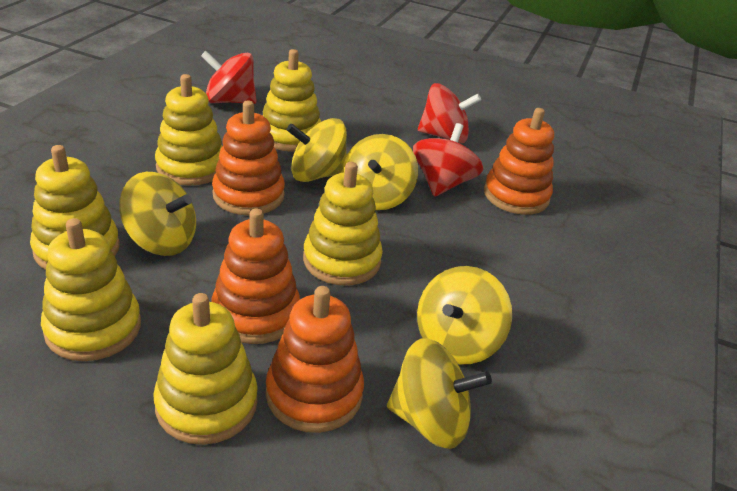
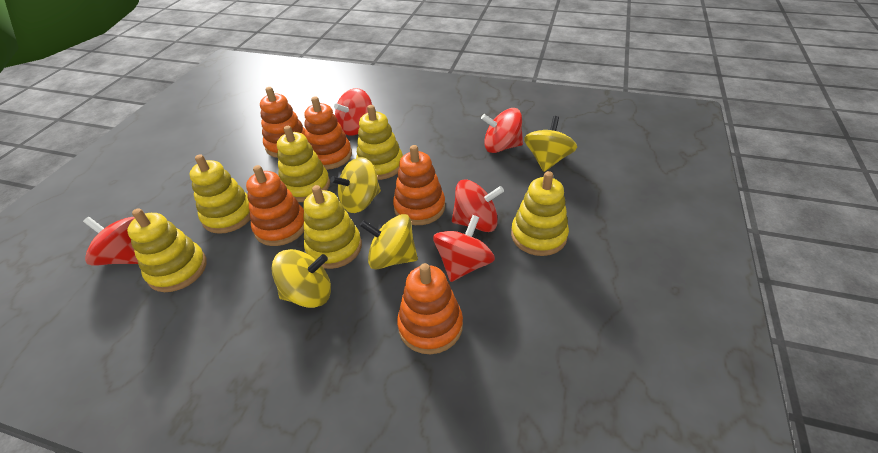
orange stacking toy: [211,208,300,344] [212,100,285,215] [266,286,364,433] [484,108,554,215] = 4 -> [246,165,304,246] [260,87,305,158] [304,96,352,170] [393,145,445,225] [397,263,463,354] = 5
red spinning top: [201,51,257,104] [413,123,483,197] [418,83,481,143] = 3 -> [83,217,138,266] [334,88,372,136] [433,215,495,282] [452,179,504,232] [481,108,523,153] = 5
yellow spinning top: [119,172,196,256] [287,118,347,182] [342,134,418,210] [387,338,492,449] [417,266,512,364] = 5 -> [271,249,331,308] [331,157,381,213] [360,214,418,270] [524,116,577,172] = 4

